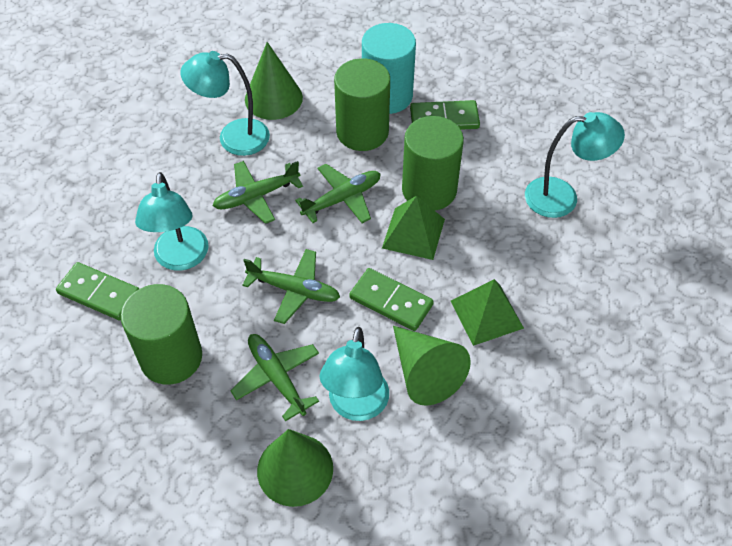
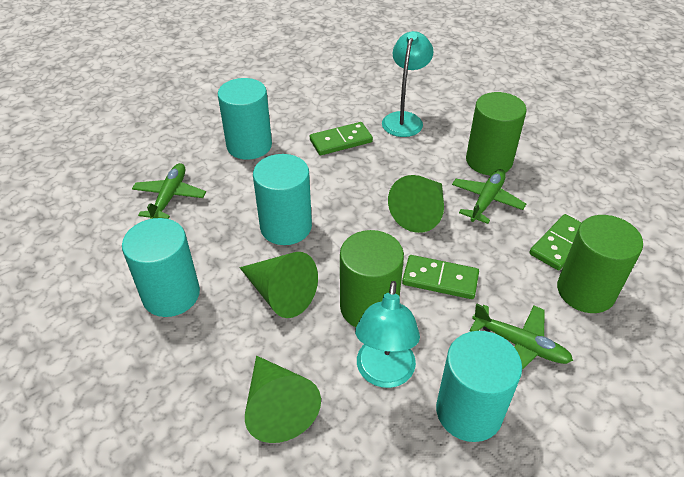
green plane: [213,161,303,224] [231,334,319,421] [242,249,340,324] [295,164,381,223] = 4 -> [132,163,206,219] [452,169,526,224] [470,304,573,370] = 3
green pyramid: [382,196,445,260] [451,279,524,346] = 2 -> none = 0
turquoise cylinder: [362,23,416,114] = 1 -> [122,218,200,317] [218,78,272,160] [253,154,312,245] [436,331,522,442] = 4
turquoise lamp: [135,172,209,271] [180,51,270,156] [320,327,389,421] [525,112,625,218] = 4 -> [355,281,420,388] [382,31,434,137] = 2

